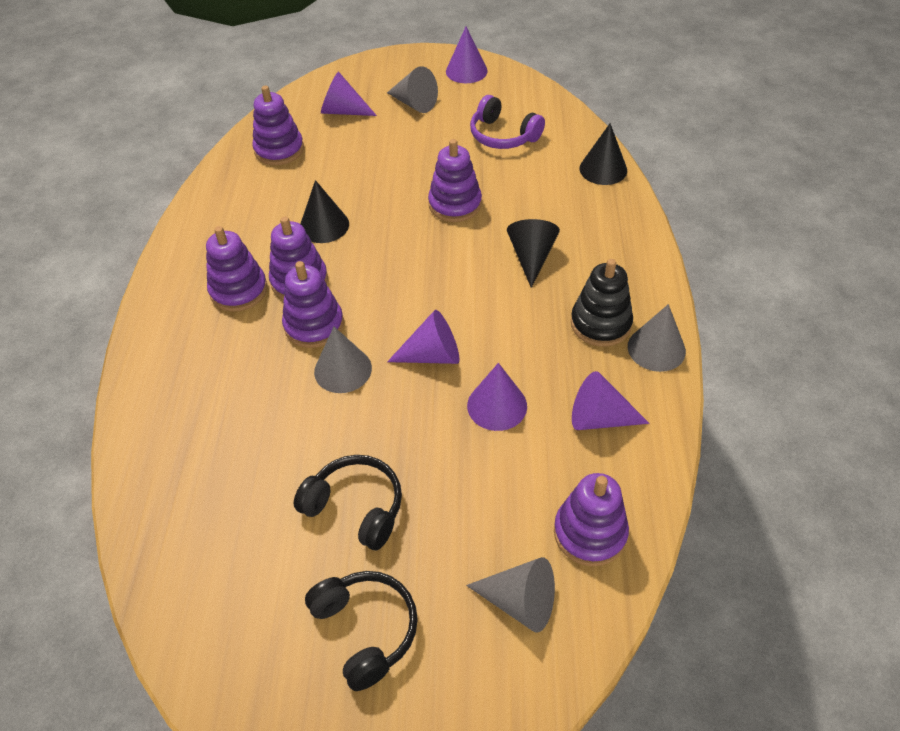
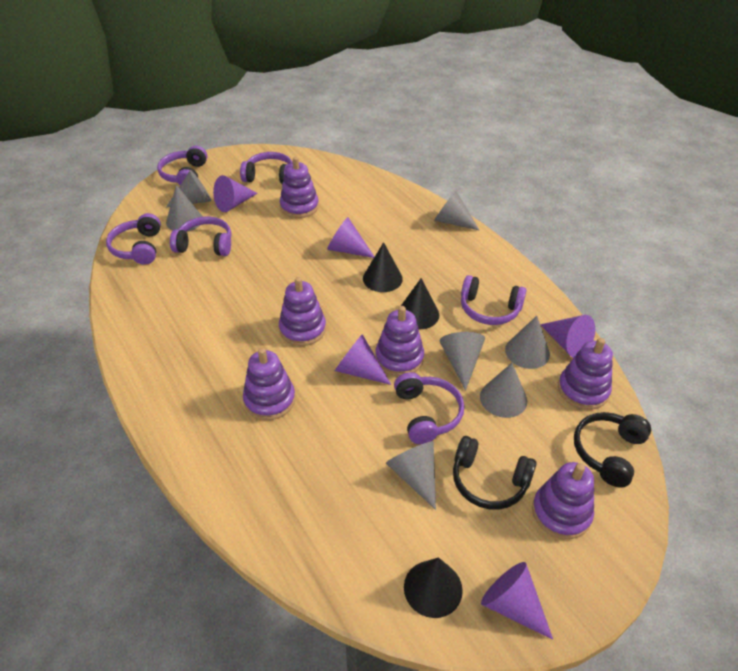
black stacking toy: [571,259,633,347] = 1 -> none = 0
grey cone: [314,327,372,393] [387,66,438,113] [466,557,555,633] [628,304,686,372] = 4 -> [166,170,211,208] [166,185,203,232] [386,441,436,510] [434,190,479,230] [440,332,485,391] [480,363,527,418] [505,316,550,369] = 7
purple headphones: [470,95,545,149] = 1 -> [106,213,161,265] [157,146,207,185] [170,217,232,256] [240,152,293,184] [394,372,464,444] [461,275,526,325] = 6

